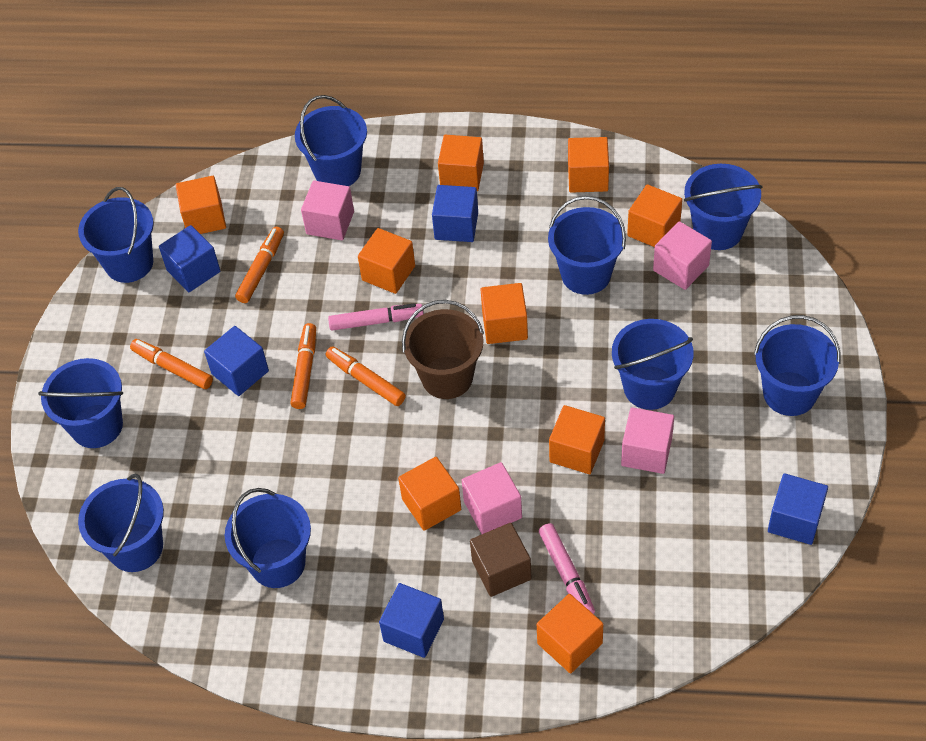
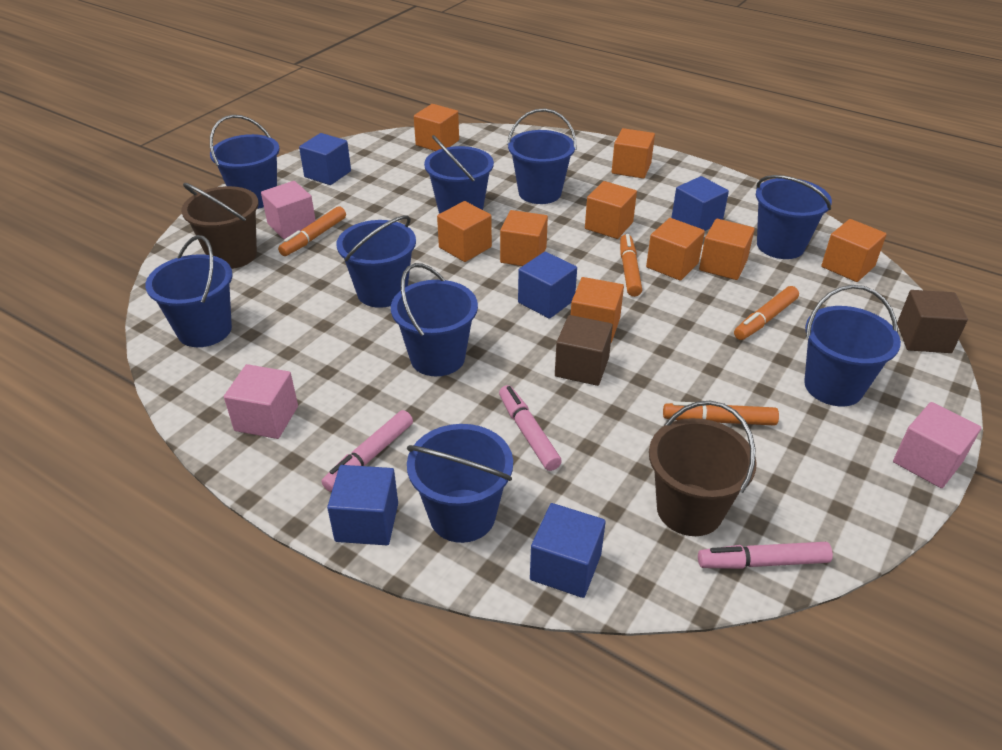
brown bucket: [402,300,484,399] = 1 -> [181,183,259,269] [649,401,757,536] = 2
brown cube: [470,523,532,597] = 1 -> [555,315,613,386] [897,290,968,353] = 2
pink cube: [301,180,354,240] [462,462,522,534] [621,407,674,474] [653,221,712,290] = 4 -> [224,364,298,439] [261,181,316,239] [893,402,981,488] = 3
pink marker: [328,303,423,331] [539,523,595,614] = 2 -> [322,410,413,492] [499,385,562,471] [698,542,833,569] = 3

